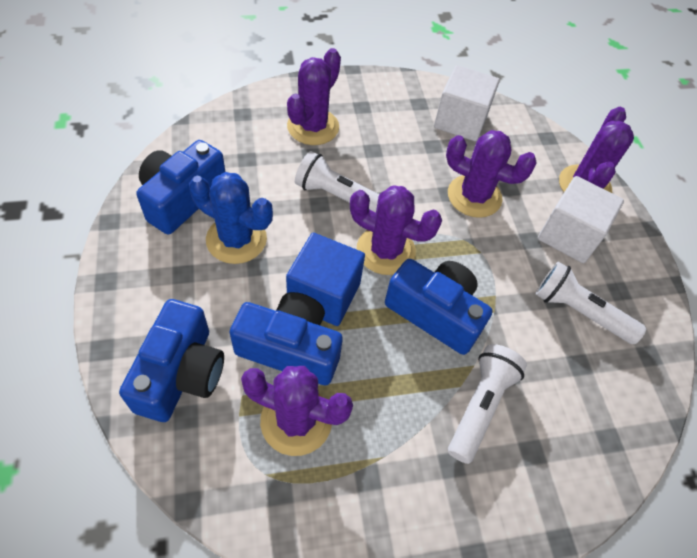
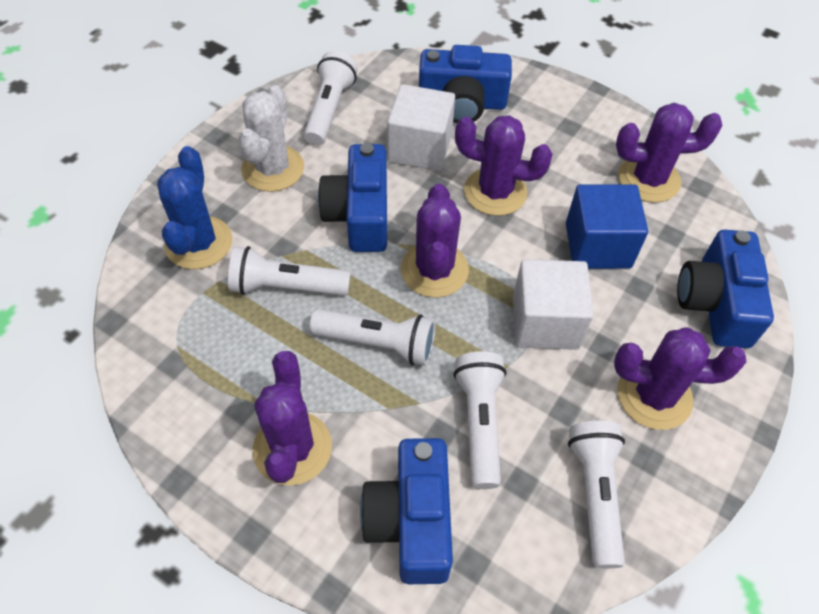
white cactus: none = 0 -> [239,85,304,192] = 1
white flashlight: [295,151,380,212] [448,344,527,464] [536,261,646,344] = 3 -> [228,246,351,296] [304,51,357,146] [310,309,436,366] [453,351,506,489] [568,421,625,568] = 5

